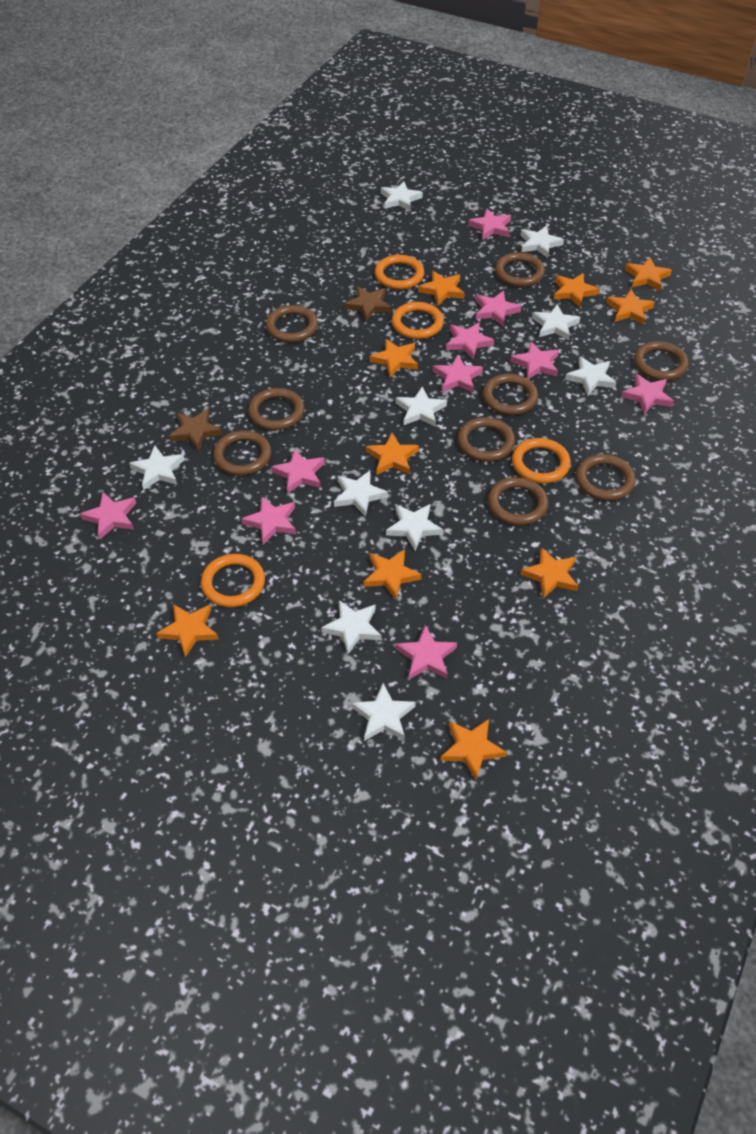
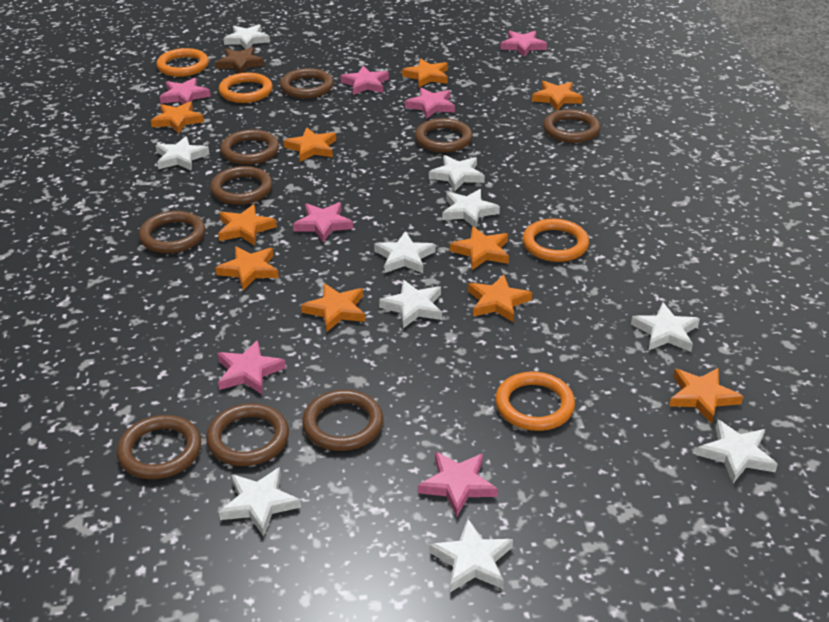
brown star: [169,409,222,451] [344,286,391,321] = 2 -> [216,47,264,73] = 1
pink star: [80,492,136,539] [241,497,296,544] [271,448,325,494] [395,625,457,679] [433,355,483,393] [446,322,494,359] [468,208,511,240] [475,291,521,326] [510,341,559,379] [621,374,674,414] = 10 -> [160,78,211,104] [217,340,286,394] [293,202,353,243] [340,66,389,95] [405,88,455,119] [418,452,498,517] [500,31,547,57] = 7

